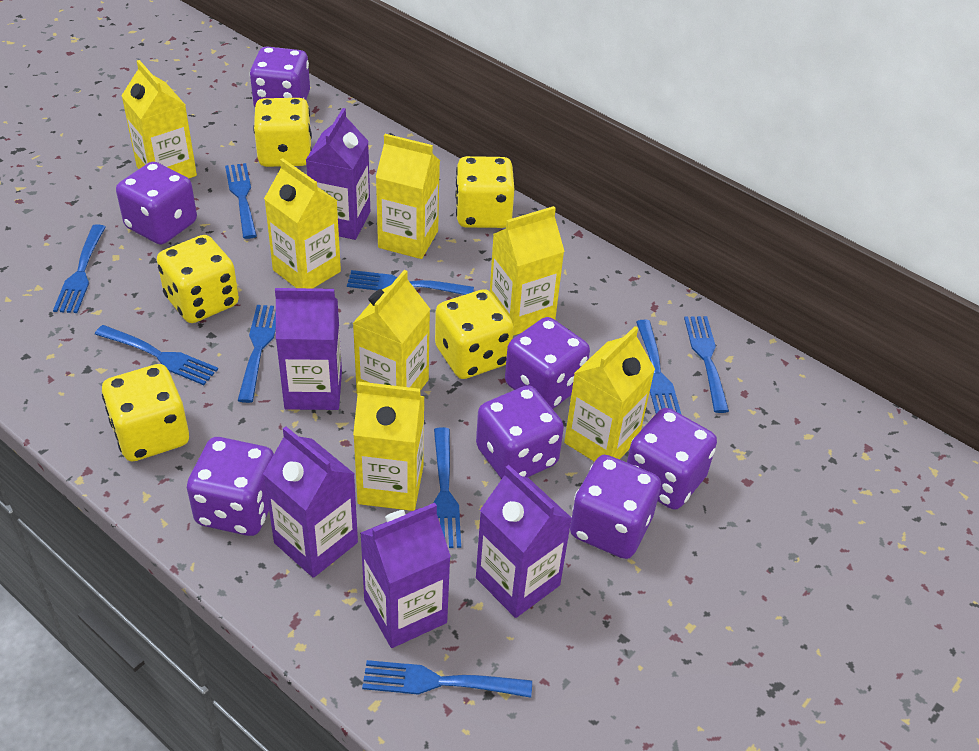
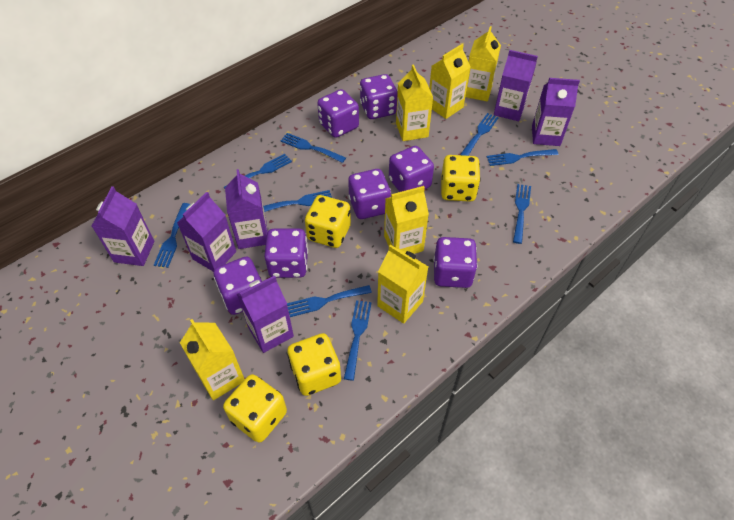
purple carton: [263,427,358,578] [275,288,342,410] [306,108,370,240] [360,503,451,648] [476,465,572,618] = 5 -> [92,186,154,266] [177,192,236,272] [225,169,268,249] [237,276,294,353] [494,50,538,121] [532,78,580,146] = 6
yellow carton: [121,60,197,179] [264,158,341,288] [352,270,430,395] [353,381,425,511] [376,134,440,259] [490,206,565,336] [564,326,655,462] = 7 -> [180,319,245,400] [377,245,428,324] [384,186,429,254] [396,64,433,141] [429,44,470,119] [465,26,501,101] = 6
yellow dice: [102,364,189,461] [157,235,239,323] [253,98,312,167] [435,289,514,379] [455,156,514,228] = 5 -> [223,374,287,443] [287,333,341,396] [305,195,351,248] [441,155,480,202] = 4

